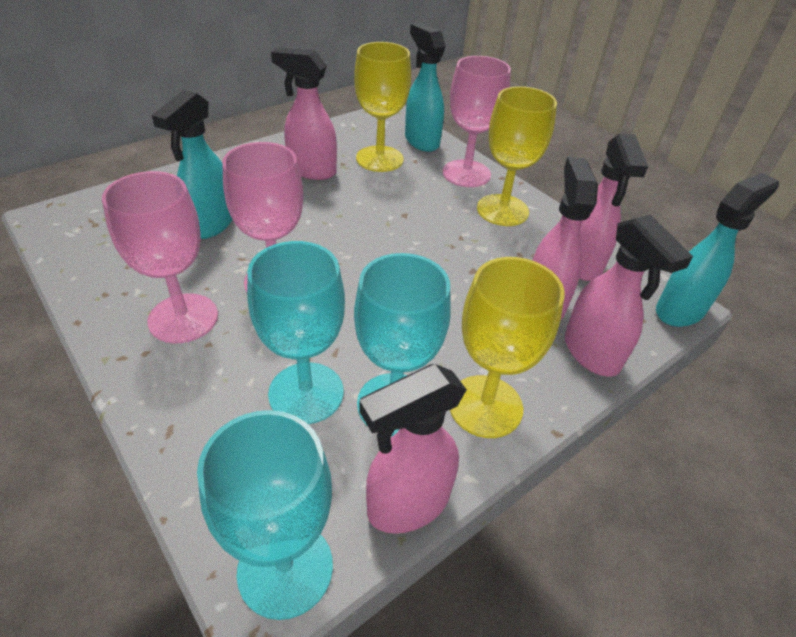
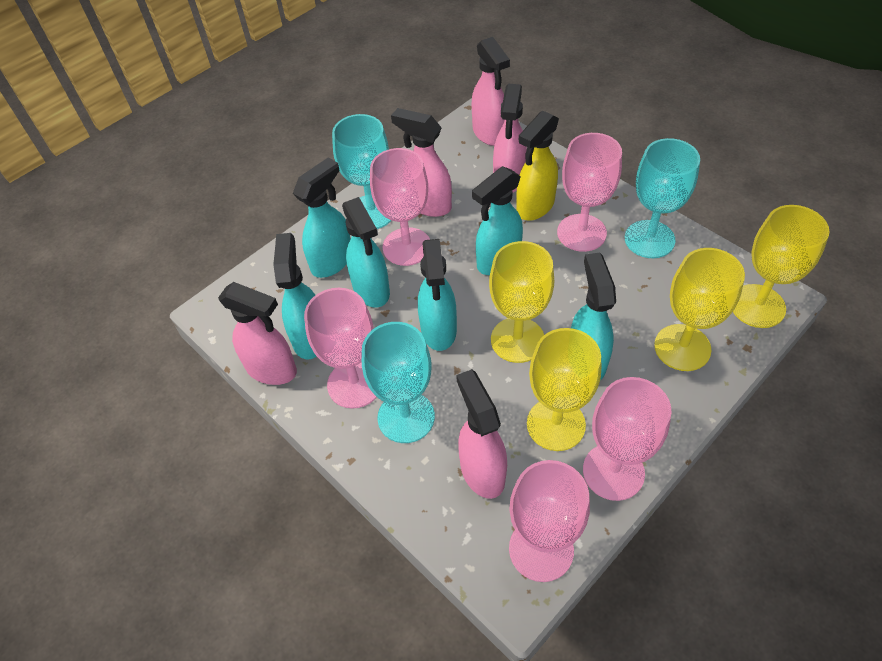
pink goblet: [102,171,218,343] [222,142,303,292] [443,56,511,187] = 3 -> [304,288,377,408] [370,148,430,266] [509,460,590,582] [557,133,622,252] [583,377,672,501] = 5
turquoise spray bottle: [152,90,233,239] [405,23,446,152] [656,173,779,327] = 3 -> [273,233,317,359] [293,158,351,278] [342,197,390,308] [418,239,457,351] [472,166,523,275] [571,253,616,380] = 6
yellow goblet: [354,42,411,172] [450,257,565,438] [477,86,557,226] = 3 -> [489,241,554,363] [527,328,601,451] [654,248,745,371] [733,205,830,328] = 4
yellow spray bottle: none = 0 -> [516,111,559,221] = 1

